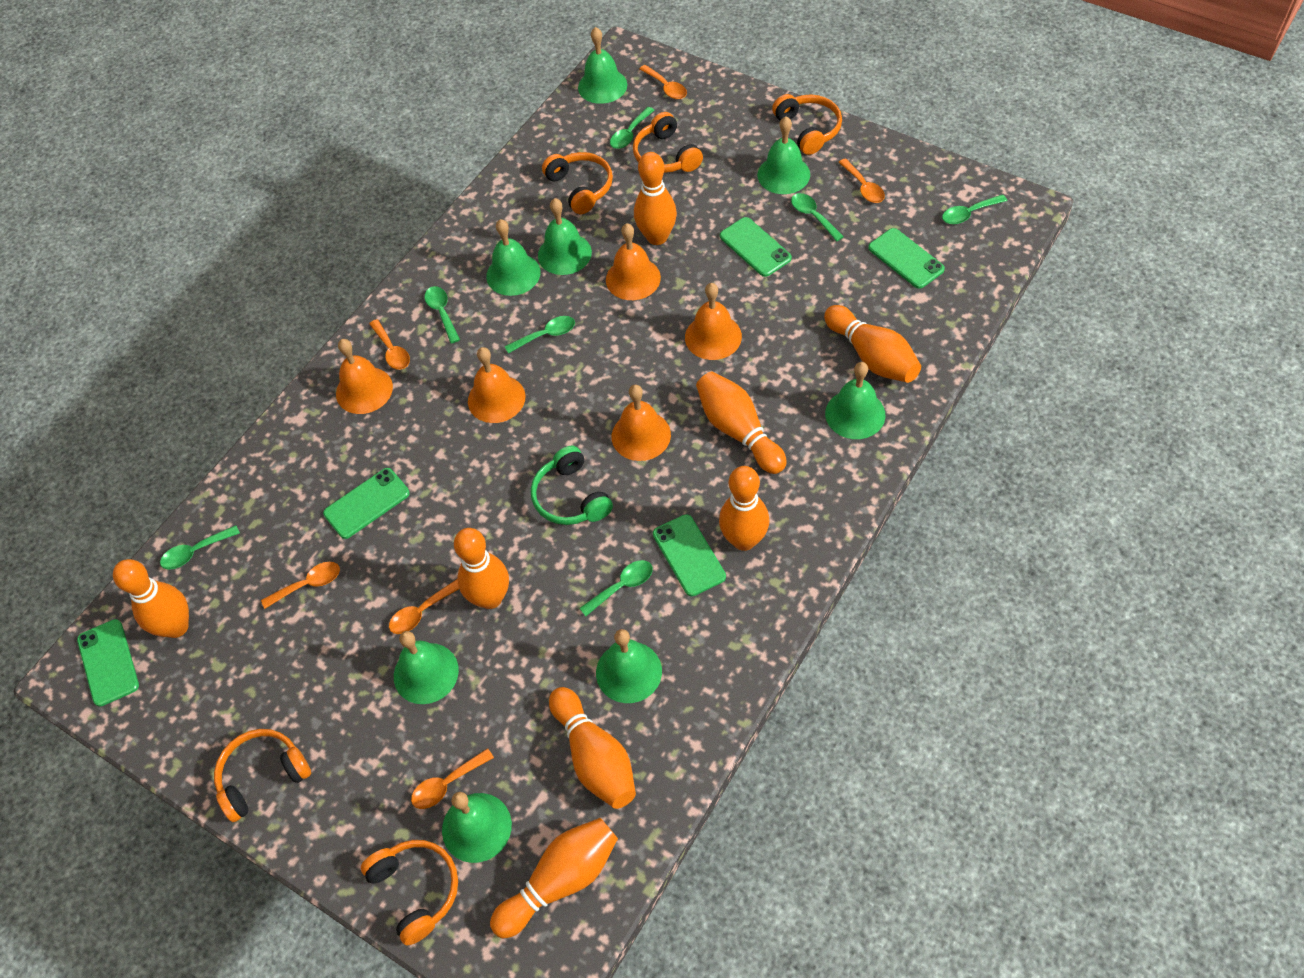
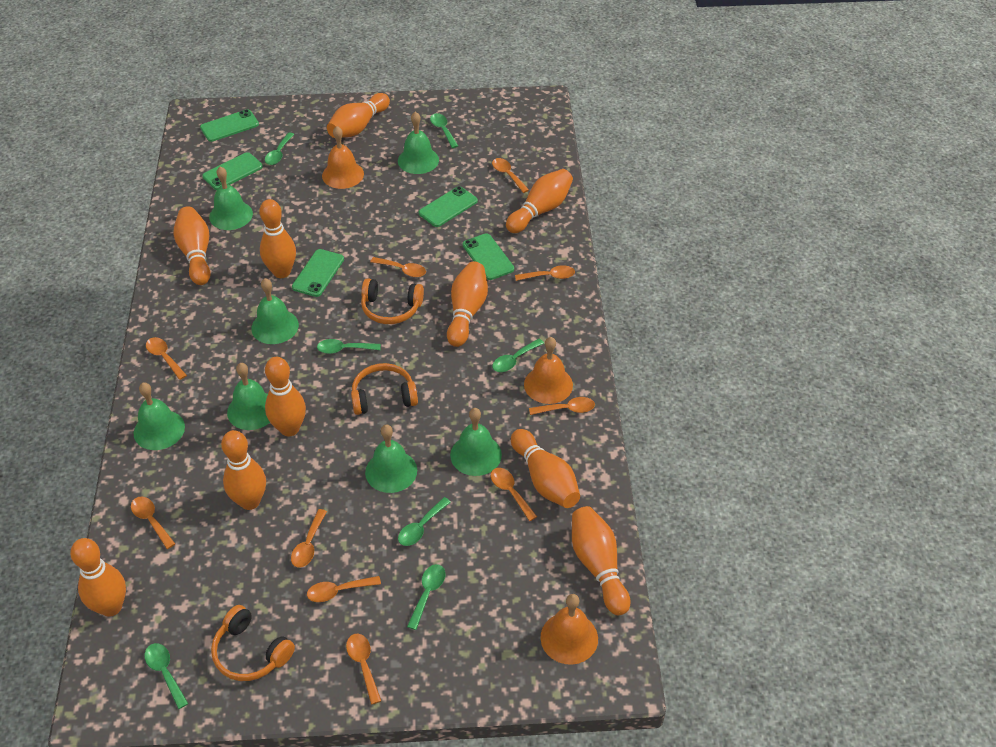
green bell: [394,631,459,704] [442,792,512,863] [486,219,540,296] [538,198,592,275] [578,27,627,104] [596,629,662,703] [757,117,810,194] [825,362,885,439] = 8 -> [134,383,185,450] [209,166,253,230] [227,363,270,430] [251,278,299,344] [365,424,417,493] [398,112,439,174] [450,408,502,476] = 7
green headphones: [531,446,613,525] = 1 -> none = 0
orange bell: [336,339,393,414] [468,347,525,423] [606,224,661,300] [612,385,671,461] [685,283,742,360] = 5 -> [322,126,364,189] [524,337,573,404] [541,594,598,665] = 3
orange bowling pin: [113,559,189,638] [454,528,509,609] [490,818,618,938] [549,687,636,809] [634,152,677,245] [696,372,787,474] [719,466,769,551] [824,305,921,383] = 8 -> [70,538,126,617] [173,206,211,285] [221,430,266,510] [259,199,296,278] [265,357,306,436] [327,93,390,138] [447,262,488,347] [506,169,573,233] [511,429,580,508] [572,506,631,615] = 10
orange headphones: [214,729,311,822] [361,840,458,945] [542,152,613,214] [633,112,703,173] [772,94,842,155] = 5 -> [211,605,295,681] [351,363,418,415] [361,278,424,324] = 3
orange spoon: [261,562,340,609] [369,319,410,370] [389,579,459,634] [411,748,494,809] [639,65,687,99] [838,158,885,203] = 6 -> [131,497,175,549] [146,337,187,380] [291,509,327,568] [307,576,381,602] [346,633,381,705] [370,257,426,277] [491,468,537,521] [492,158,529,193] [515,265,575,281] [529,397,595,415] = 10

